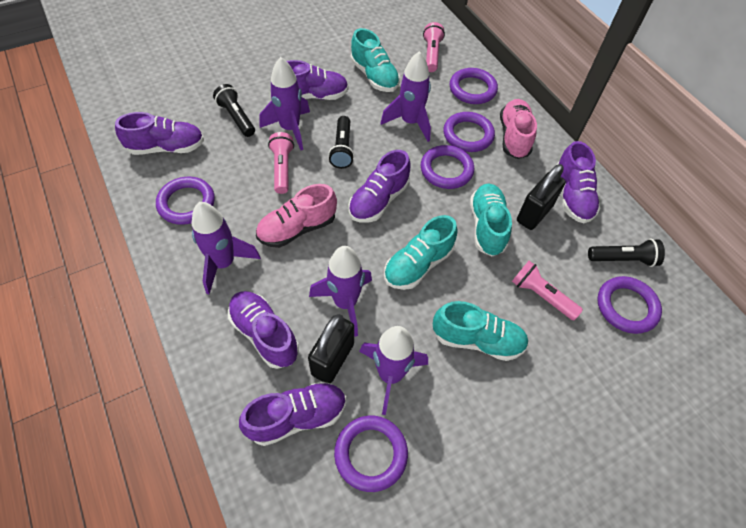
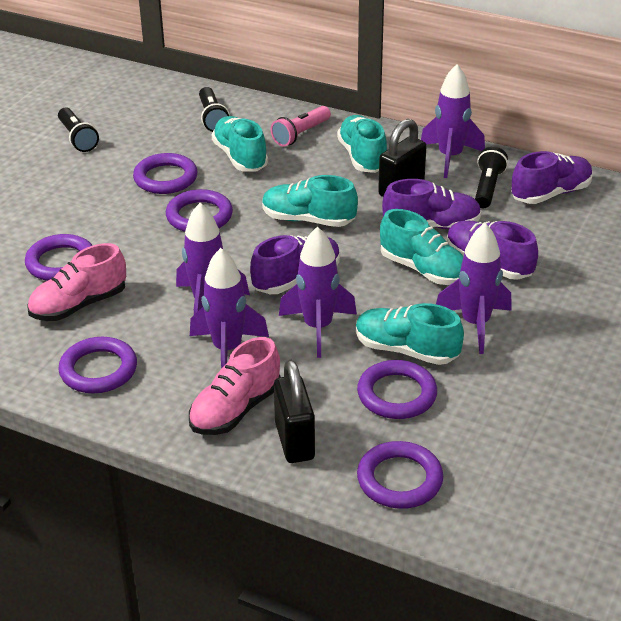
pink flashlight: [268,132,294,194] [423,22,445,72] [512,261,583,320] = 3 -> [271,106,331,147] = 1
purple shoe: [115,112,204,155] [228,291,299,369] [239,381,346,446] [287,60,348,100] [348,150,411,223] [557,141,600,223] = 6 -> [250,235,340,294] [382,179,482,229] [447,221,538,280] [511,151,593,204] = 4
turquoise shoe: [351,28,400,92] [384,215,458,290] [433,301,529,361] [470,184,512,256] = 4 -> [212,116,268,171] [262,175,358,227] [337,115,387,173] [356,303,464,365] [380,209,464,285] = 5

